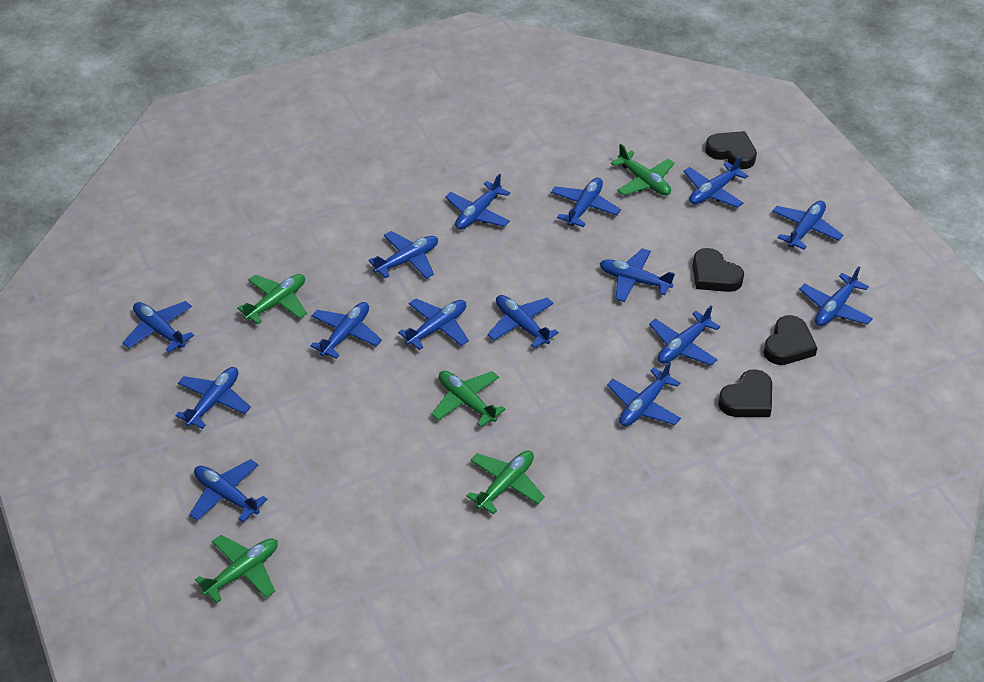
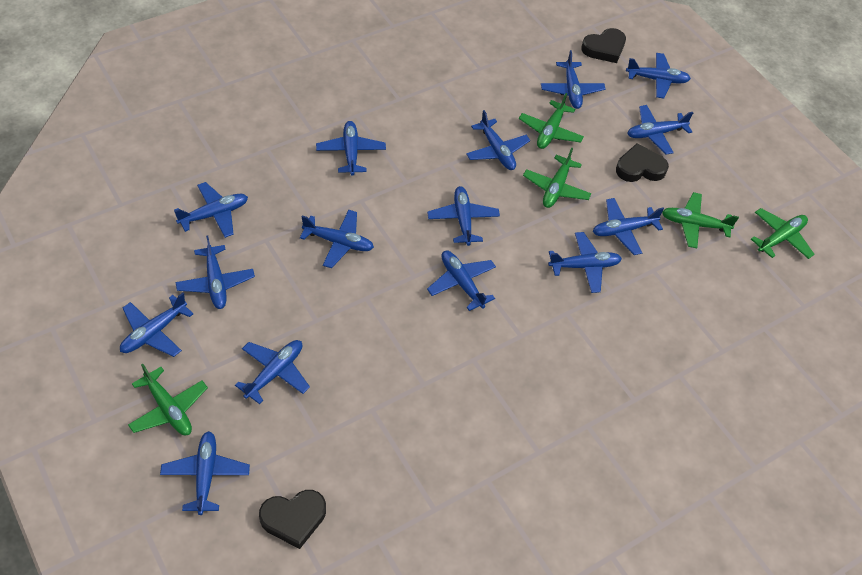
black heart: [693,248,744,292] [705,131,757,169] [718,369,772,417] [763,315,817,365] = 4 -> [259,490,326,549] [581,28,626,63] [616,143,669,182] = 3

